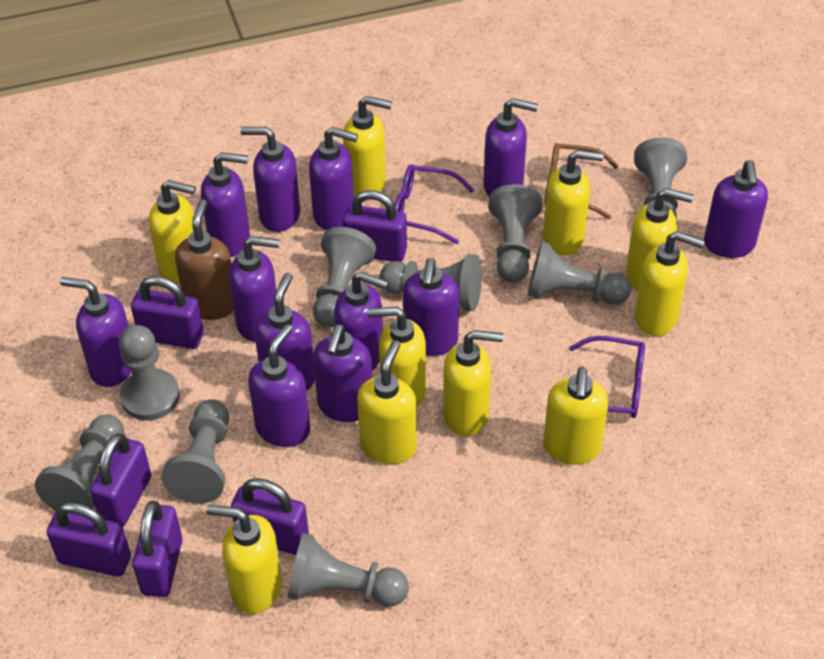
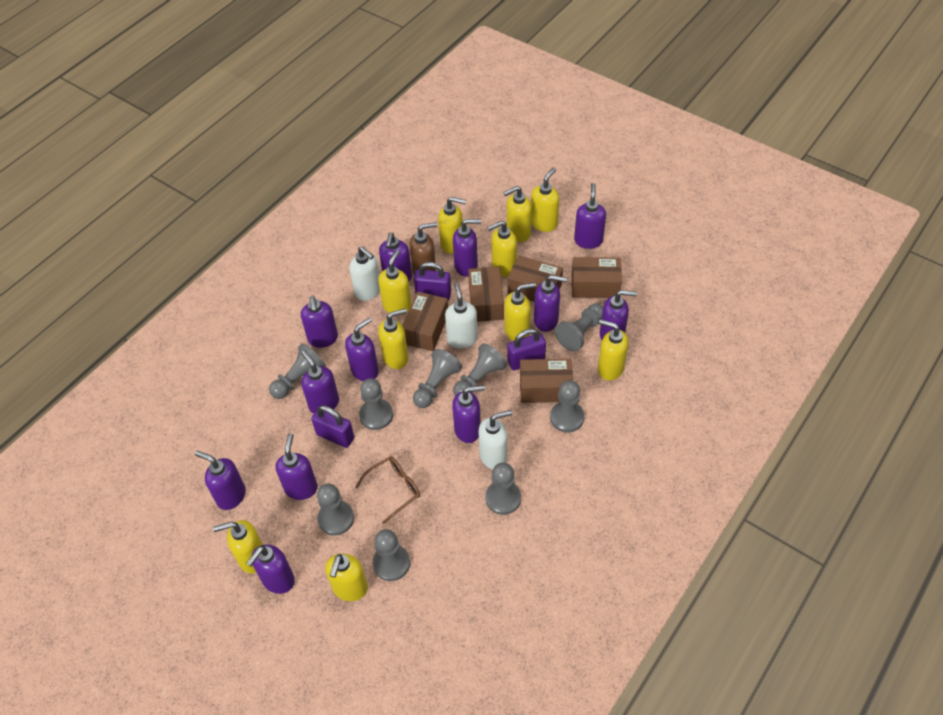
brown box: none = 0 -> [402,292,448,351] [468,267,504,322] [508,256,563,302] [520,359,573,403] [572,257,622,298] = 5
purple glasses: [395,164,474,244] [569,336,645,418] = 2 -> none = 0
purple padlock: [47,502,131,577] [90,433,151,527] [131,276,204,349] [132,501,182,597] [231,478,309,555] [343,190,407,262] = 6 -> [311,405,354,448] [414,262,451,300] [508,328,546,370] = 3
white soap dispenser: none = 0 -> [349,246,380,301] [445,282,478,349] [478,410,512,469] = 3

